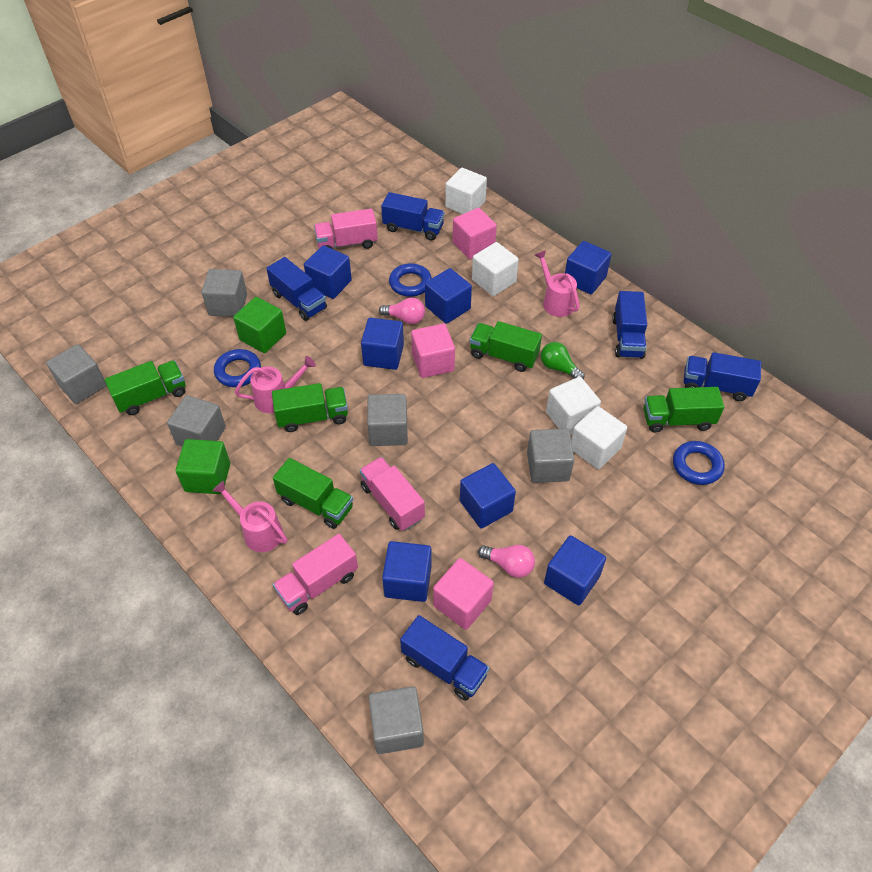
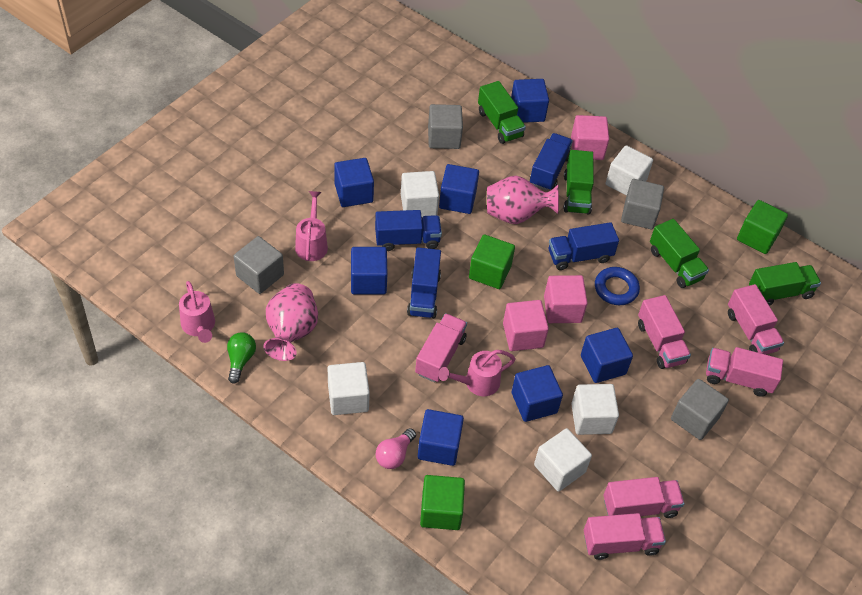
blue ring: [214,349,261,387] [389,263,432,297] [673,441,725,485] = 3 -> [595,267,640,305] = 1
blue truck: [266,257,327,321] [381,192,445,241] [400,615,489,701] [612,291,647,359] [684,352,761,401] = 5 -> [375,210,442,251] [407,247,441,318] [530,133,573,191] [549,222,619,270] = 4
green cube: [176,439,230,494] [233,297,286,353] = 2 -> [420,475,465,530] [469,234,515,289] [737,200,788,254] = 3
green truck: [105,360,185,415] [272,383,348,432] [273,458,353,529] [470,321,542,372] [643,387,724,433] = 5 -> [478,81,526,144] [564,150,594,215] [650,219,709,288] [749,262,821,306] = 4
grey cube: [46,344,107,404] [167,395,226,447] [202,269,247,317] [367,394,408,446] [369,686,424,754] [527,429,574,483] = 6 -> [234,236,284,294] [428,104,463,149] [621,179,664,229] [671,379,729,440] = 4
pink light bulb: [379,298,425,324] [478,545,535,578] = 2 -> [376,428,416,469] = 1
pink truck: [273,534,358,615] [314,209,378,249] [360,457,425,531] = 3 -> [415,313,467,383] [584,513,666,560] [603,477,685,518] [638,295,691,369] [706,347,783,397] [728,284,784,355] = 6
pink vase: none = 0 -> [264,283,318,361] [487,176,559,224] = 2
white cube: [445,168,487,214] [472,242,519,296] [546,377,601,435] [571,406,627,469] = 4 -> [328,362,370,415] [401,171,439,217] [534,428,592,492] [571,384,619,435] [605,145,653,196] = 5

